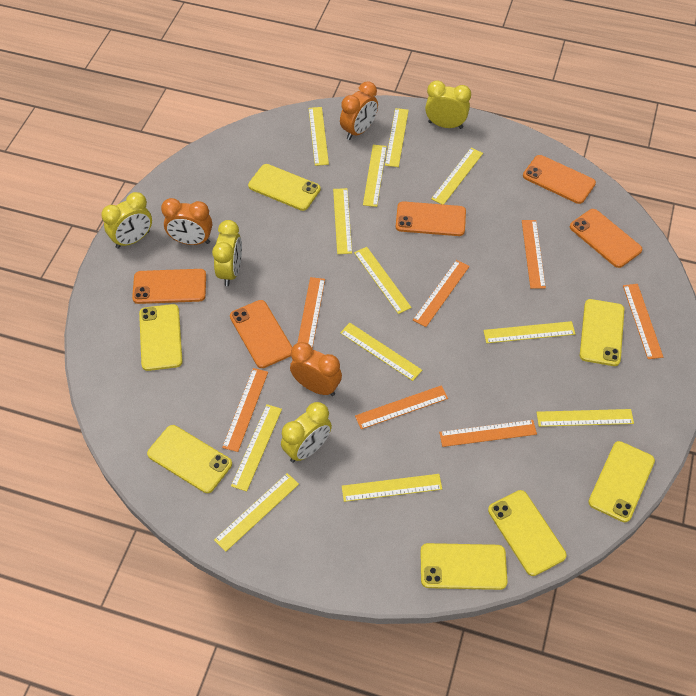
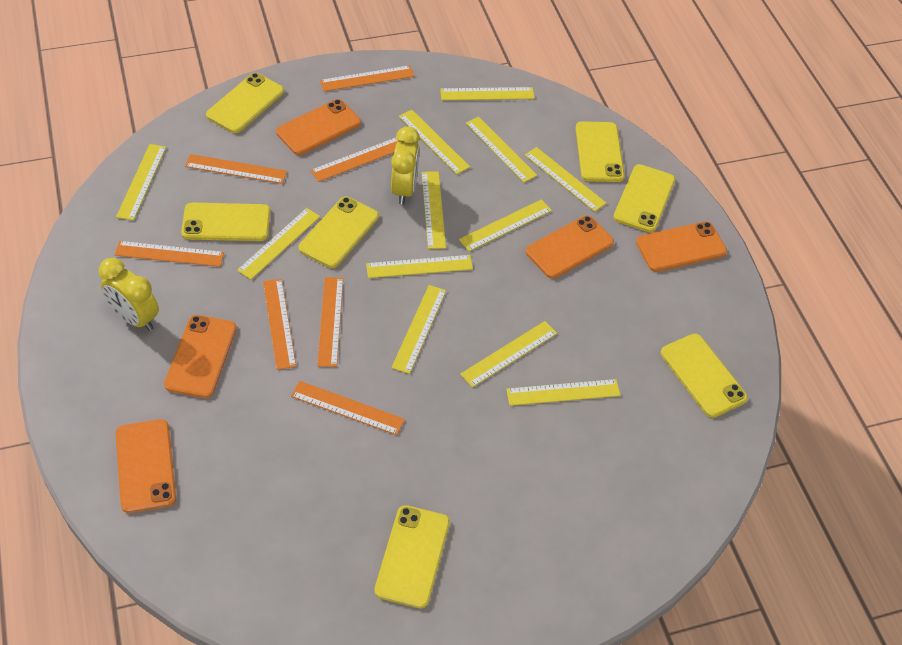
orange clock: [161,198,212,245] [290,342,342,396] [340,81,378,140] = 3 -> none = 0
yellow clock: [101,192,152,249] [212,220,242,286] [281,402,332,463] [425,80,471,129] = 4 -> [99,258,159,331] [391,126,420,205] = 2

